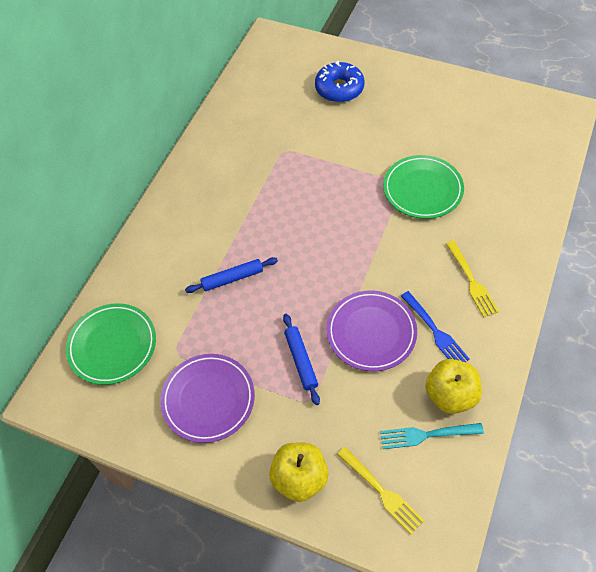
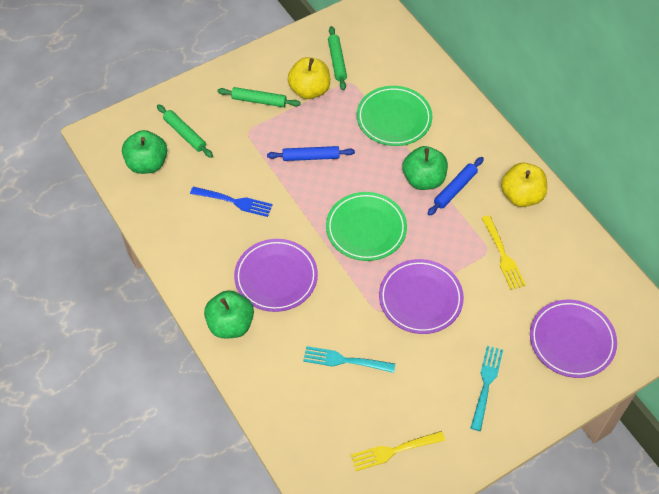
blue donut: [315,61,364,102] = 1 -> none = 0
green apple: none = 0 -> [122,130,167,174] [204,290,254,338] [403,146,448,190] = 3
green rolling pin: none = 0 -> [157,104,213,158] [217,87,301,107] [328,26,347,90] = 3
purple plate: [160,354,255,443] [327,290,417,371] = 2 -> [234,239,318,312] [379,259,464,334] [530,299,617,378] = 3
turquoise fork: [380,423,484,449] = 1 -> [303,346,395,373] [471,346,503,431] = 2

